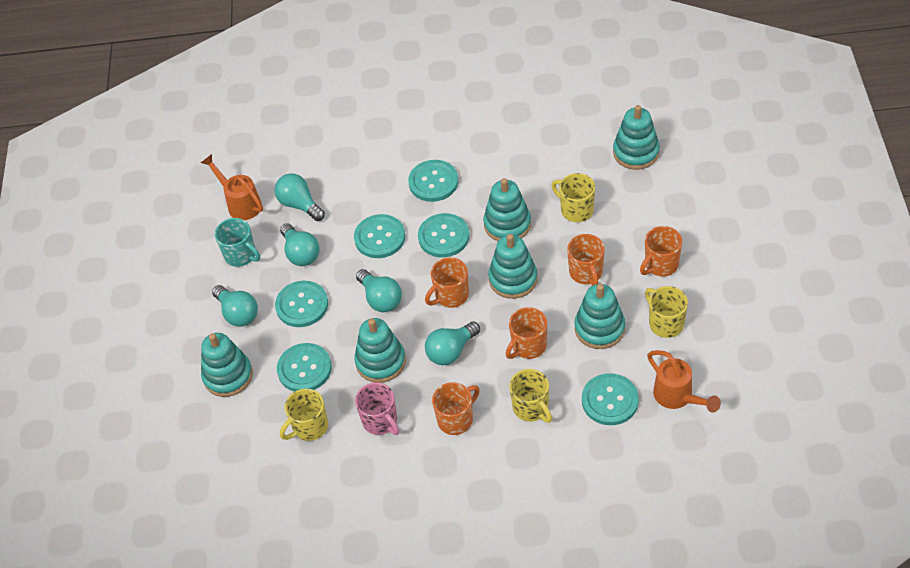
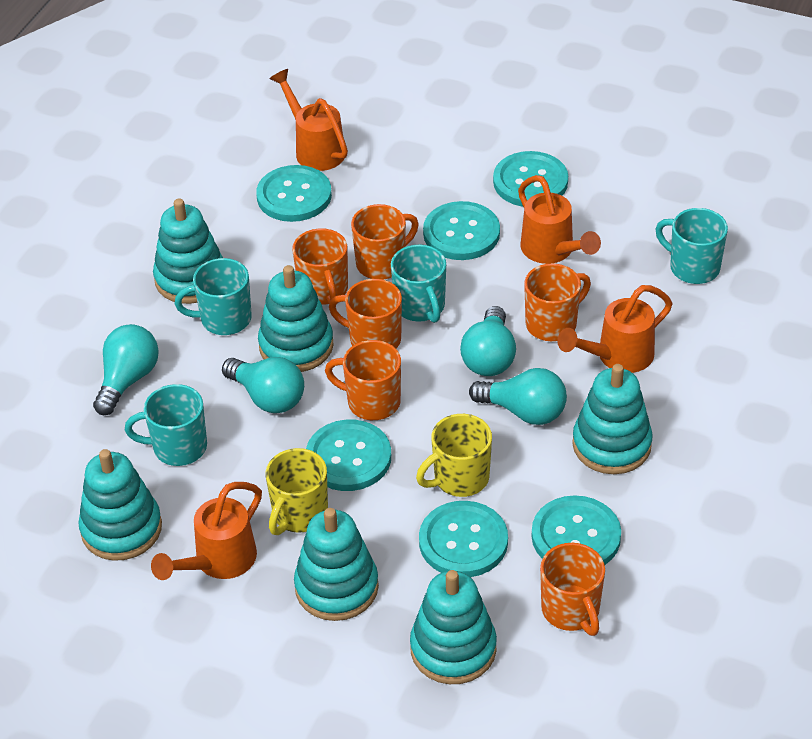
orange mug: [425,257,469,308] [432,382,480,435] [506,307,547,359] [567,234,605,286] [640,226,682,277] = 5 -> [292,228,348,305] [325,340,401,420] [329,279,402,349] [351,204,419,279] [524,263,591,341] [540,543,605,636] = 6
orange watering can: [201,154,263,220] [647,350,721,413] = 2 -> [151,482,262,580] [269,69,348,171] [518,175,601,264] [557,285,672,373] = 4
pink mug: [355,382,399,435] = 1 -> none = 0
turquoise light bulb: [212,285,258,327] [274,173,325,221] [280,223,320,266] [356,269,402,312] [425,321,480,365] = 5 -> [93,324,159,415] [222,357,304,413] [460,306,516,376] [469,368,567,425] = 4
turquoise mug: [215,218,260,267] = 1 -> [125,384,207,466] [175,258,251,335] [391,245,446,323] [655,208,728,284] = 4
yellow mug: [280,389,328,441] [509,369,552,423] [552,173,595,222] [645,286,688,338] = 4 -> [265,448,328,535] [416,414,492,497] = 2

